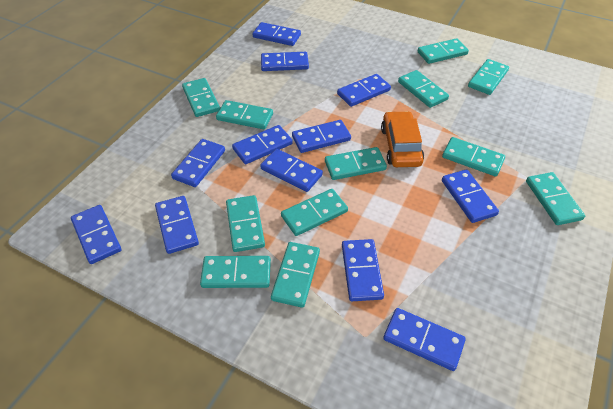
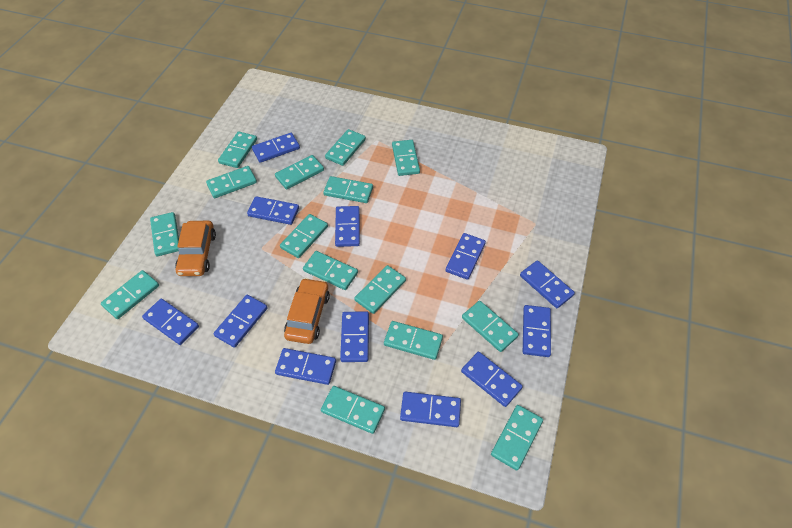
orange car: [381,111,424,167] = 1 -> [175,221,216,276] [284,278,330,344] = 2
turquoise domino: [182,78,220,117] [200,256,271,288] [216,100,273,130] [226,195,265,252] [271,242,320,308] [281,189,348,236] [325,147,387,180] [398,70,449,108] [418,38,469,64] [442,137,505,176] [468,59,509,95] [526,172,585,225] = 12 -> [101,270,159,319] [150,212,179,256] [206,166,257,198] [218,131,257,168] [275,155,324,190] [280,214,328,258] [303,251,358,290] [321,386,385,434] [323,176,373,203] [325,129,366,166] [354,265,406,314] [384,321,443,360] [392,140,420,176] [462,301,519,352] [491,405,543,471] = 15

